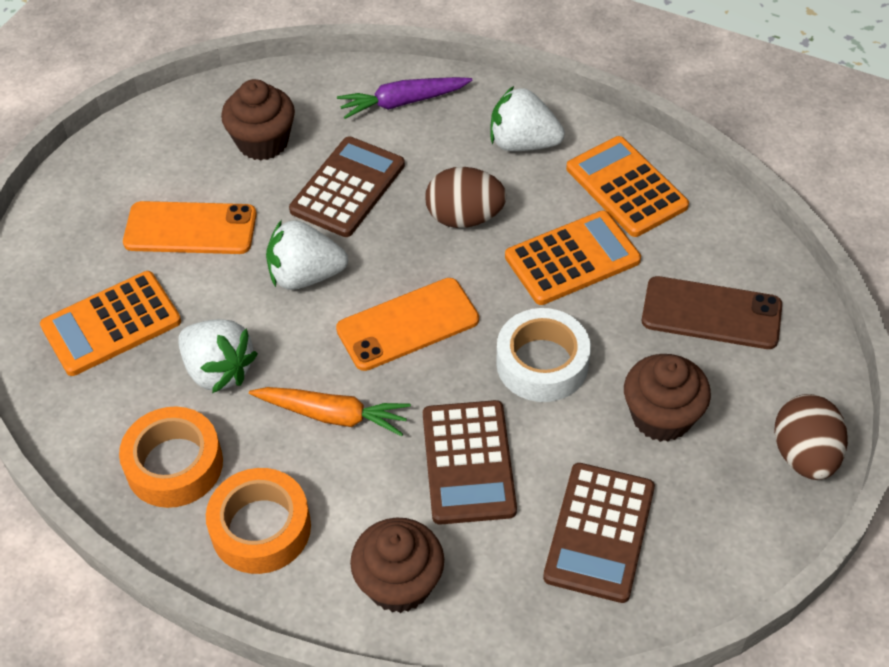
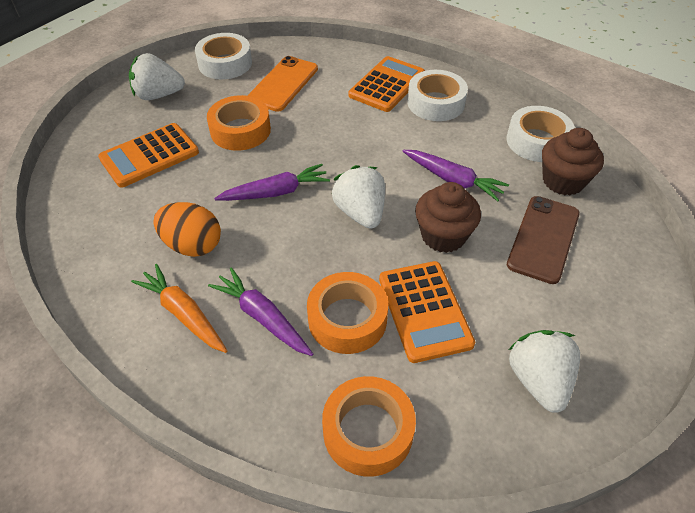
brown calculator: [289,137,405,237] [423,400,517,525] [543,463,655,603] = 3 -> none = 0
brown cupcake: [221,79,295,160] [350,518,444,613] [624,354,711,442] = 3 -> [415,182,481,253] [542,128,604,195] = 2
brown egg: [425,167,507,228] [774,394,848,480] = 2 -> none = 0
orange egg: none = 0 -> [154,202,221,257] = 1
orange phone: [123,201,257,254] [336,278,479,371] = 2 -> [247,56,318,112] = 1
orange tape: [119,406,223,508] [206,468,311,574] = 2 -> [207,95,271,151] [307,272,388,354] [322,376,416,477] = 3
purple carrot: [337,77,472,119] = 1 -> [208,267,313,356] [214,164,330,201] [403,150,509,201] = 3
white tape: [496,308,591,402] = 1 -> [195,33,252,79] [407,70,468,121] [506,106,575,162] = 3

